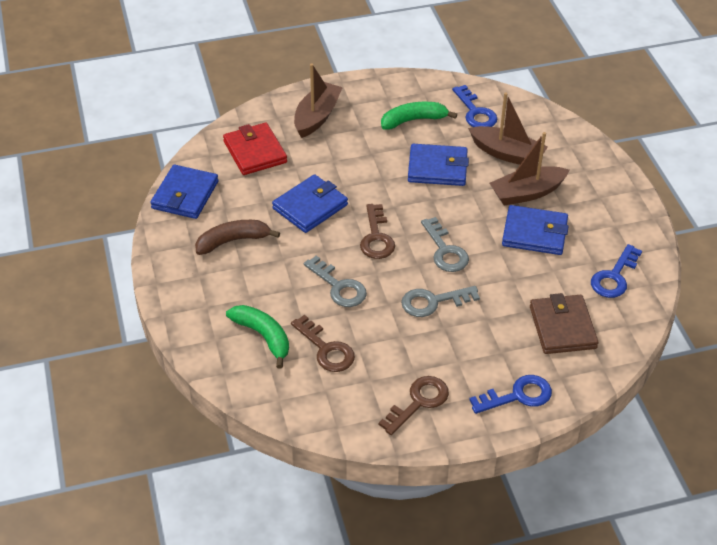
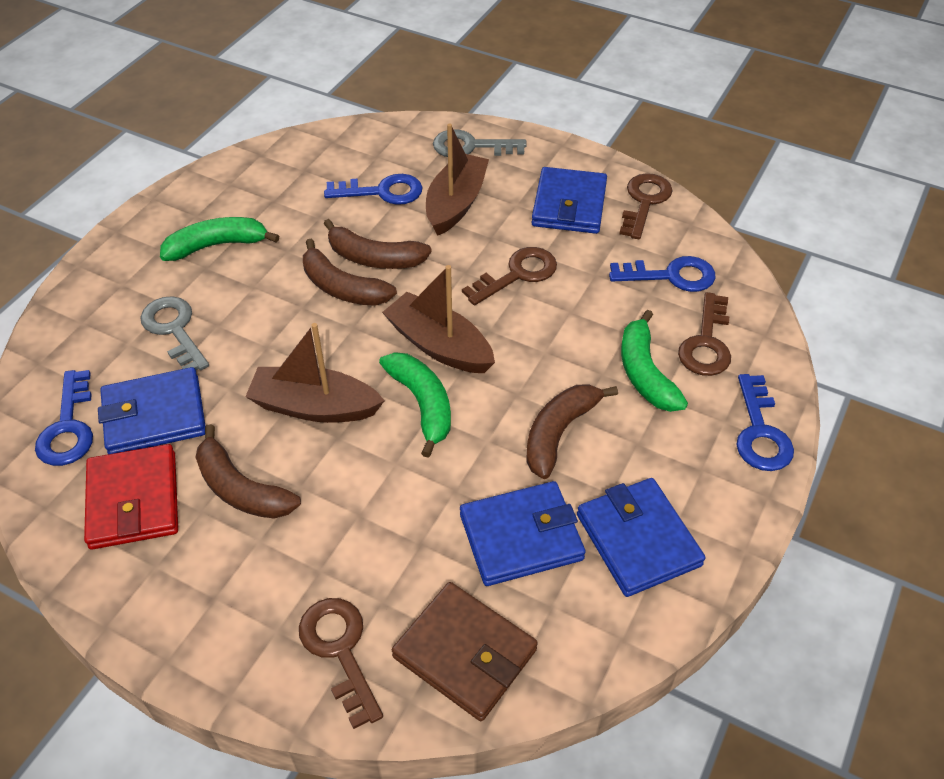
blue key: [452,85,497,127] [469,375,552,414] [591,244,642,298] = 3 -> [35,370,93,466] [324,174,423,205] [609,256,716,292] [736,374,794,471] = 4
brown banana: [195,220,280,255] = 1 -> [195,424,301,519] [303,238,397,306] [323,219,432,269] [526,384,618,479] = 4
brown key: [291,315,355,372] [360,204,395,259] [379,376,449,435] = 3 -> [299,598,383,729] [462,247,557,305] [619,173,673,240] [678,292,731,376] = 4
green banana: [226,305,289,369] [381,102,457,130] = 2 -> [160,217,279,261] [379,352,451,458] [621,310,688,412] = 3
grey key: [304,255,367,307] [401,286,480,317] [421,217,469,272] = 3 -> [140,296,209,370] [433,129,527,157] = 2

